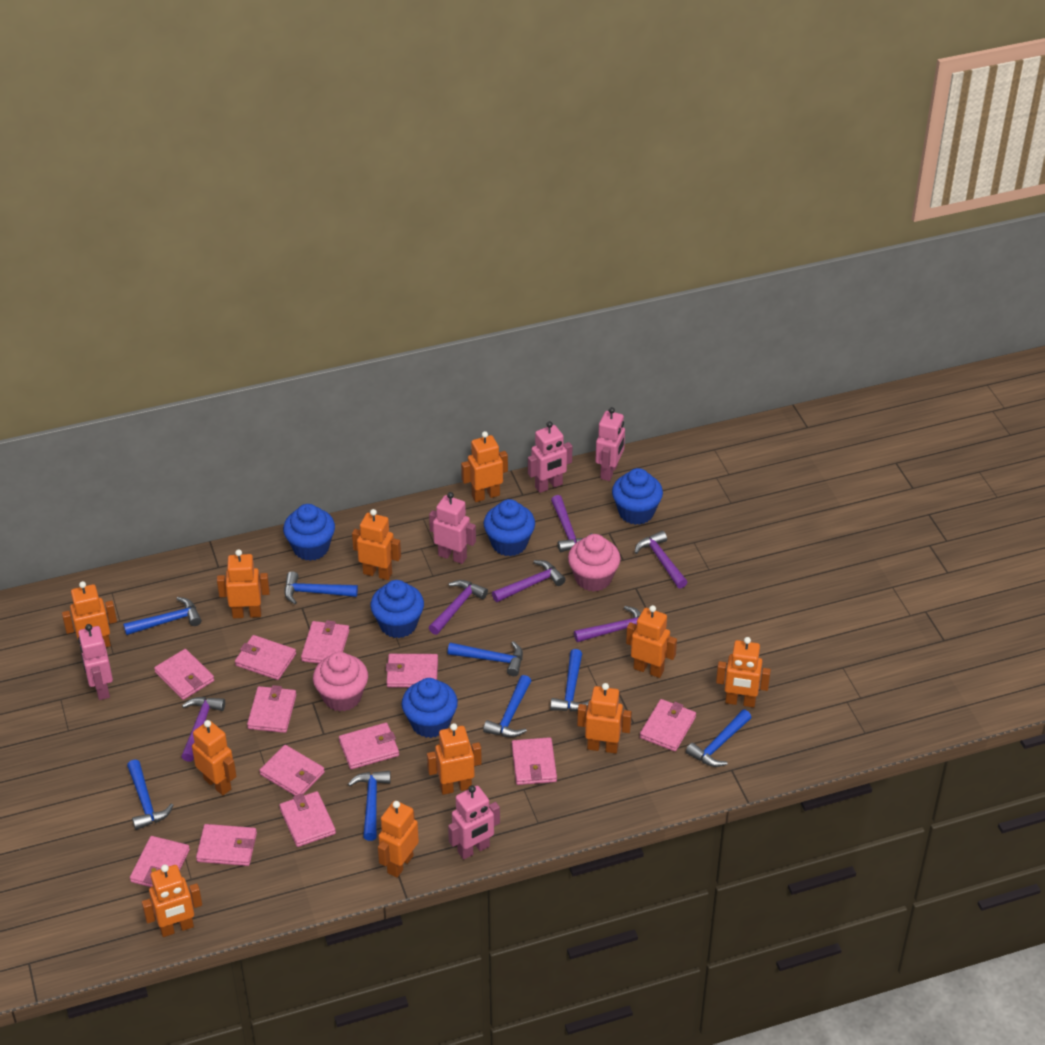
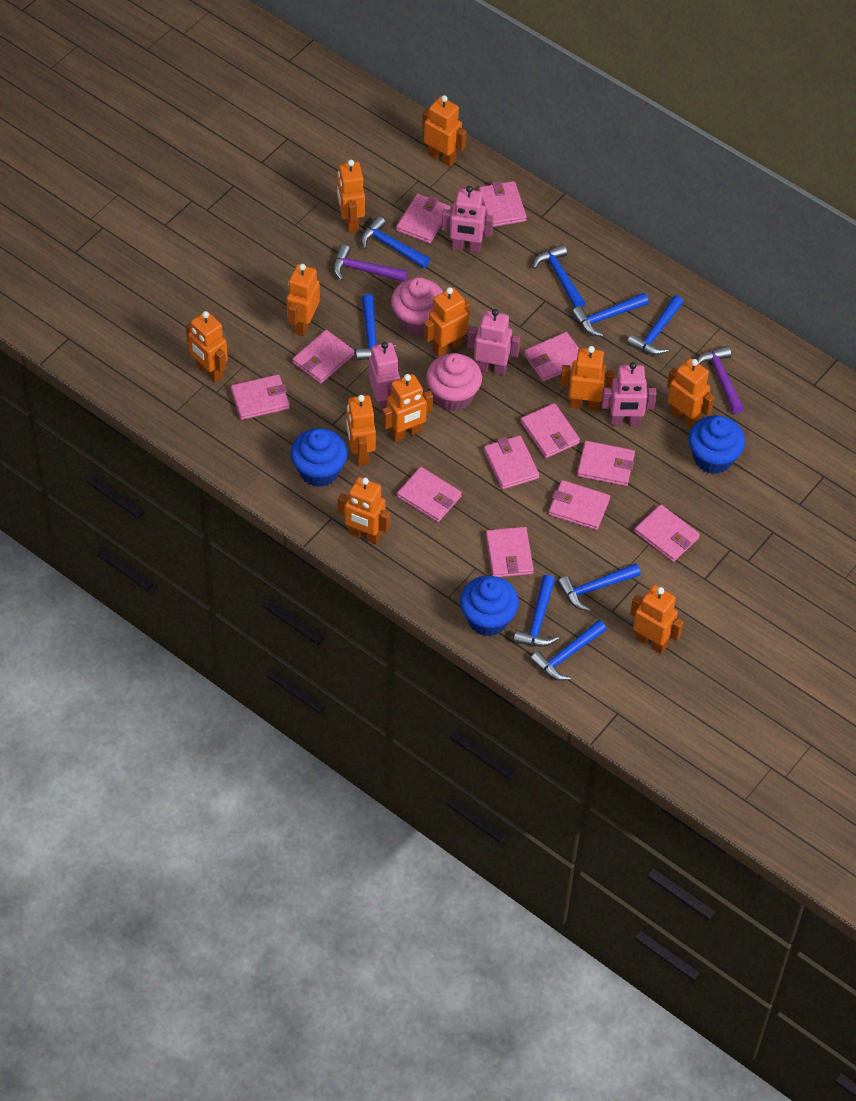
blue cupcake: [283,504,335,561] [370,580,424,638] [402,678,458,738] [484,499,535,556] [612,468,663,525] = 5 -> [290,428,348,487] [460,576,519,636] [689,416,745,474] = 3
pink robot: [78,624,113,700] [429,492,476,564] [448,785,500,859] [528,421,573,493] [595,407,625,481] = 5 -> [369,342,400,412] [442,186,493,253] [467,309,520,376] [601,362,657,426] = 4
purple hammer: [181,697,225,762] [429,580,488,635] [492,560,566,602] [551,495,593,552] [574,606,641,642] [634,531,688,589] = 6 -> [333,245,408,282] [696,346,744,414] = 2

